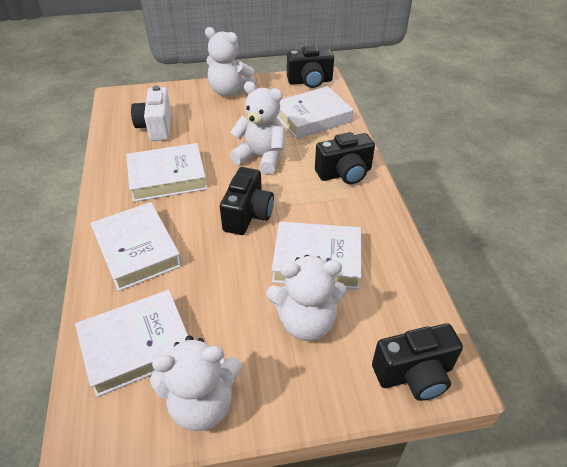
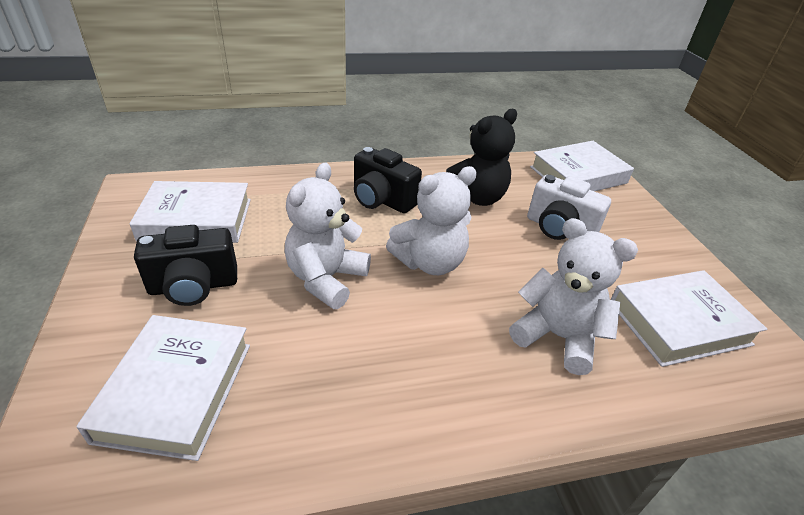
black camera: [220,167,274,235] [287,46,334,88] [315,132,375,184] [372,323,463,401] = 4 -> [134,225,237,306] [354,147,422,213] = 2
black teddy bear: none = 0 -> [446,109,517,206] = 1
white book: [75,290,188,397] [90,202,182,291] [126,143,207,202] [272,222,361,290] [277,86,353,139] = 5 -> [76,315,250,461] [129,181,251,243] [530,141,634,191] [611,270,767,367] = 4
white teddy bear: [150,335,242,431] [205,27,256,96] [230,81,285,175] [266,255,346,341] = 4 -> [285,162,371,309] [386,166,477,275] [509,218,638,375] = 3

